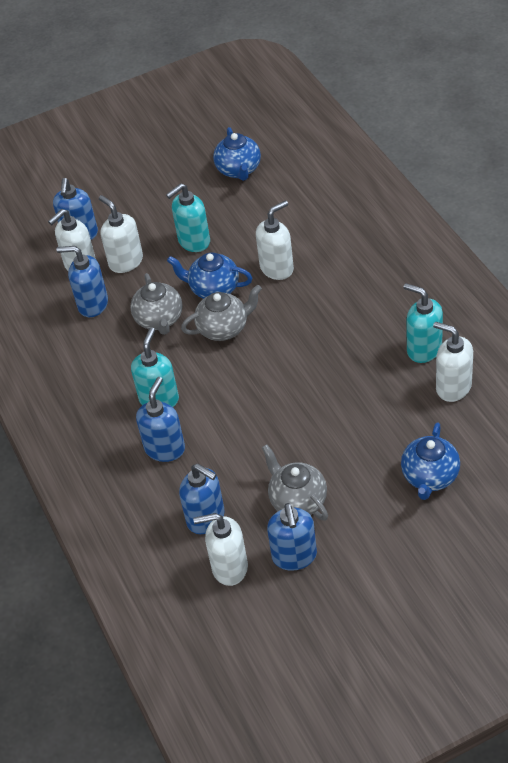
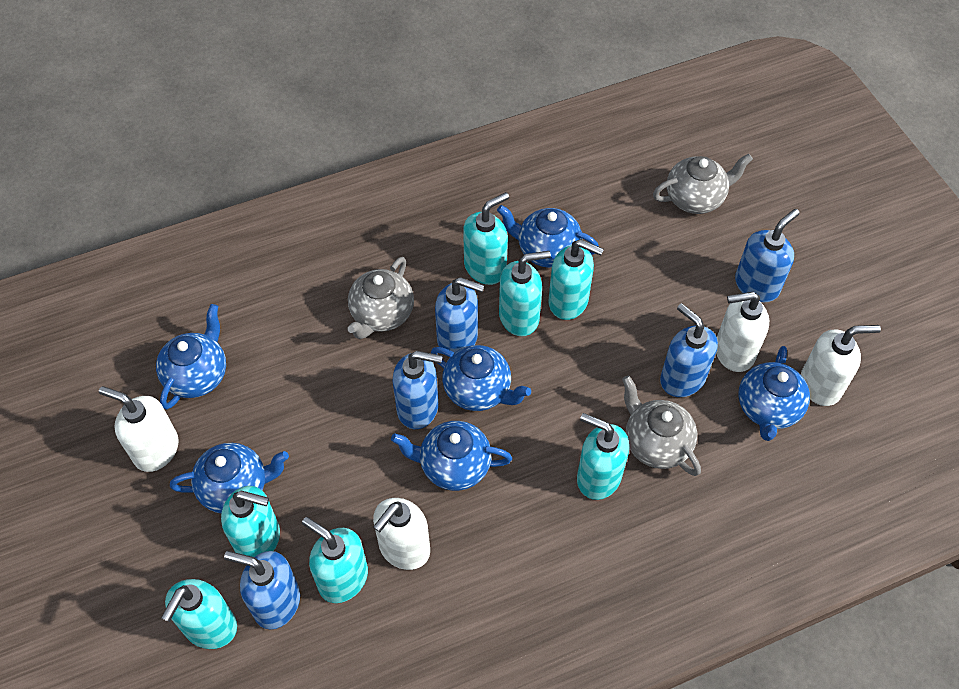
blue teapot: [167,253,252,299] [213,127,261,181] [401,423,460,500] = 3 -> [156,304,226,410] [170,443,289,513] [391,421,512,491] [431,345,531,411] [497,205,599,268] [738,346,810,441] = 6
turquoise soap dispenser: [131,327,179,407] [166,183,210,252] [403,283,443,363] = 3 -> [161,579,237,649] [221,486,280,557] [302,517,368,603] [463,192,509,285] [499,251,551,336] [548,239,604,320] [577,413,629,500] = 7
white soap dispenser: [48,209,96,271] [99,195,143,273] [193,513,248,586] [256,200,294,280] [433,322,473,402] = 5 -> [99,386,179,472] [373,498,430,570] [716,292,769,372] [801,325,881,406] = 4

